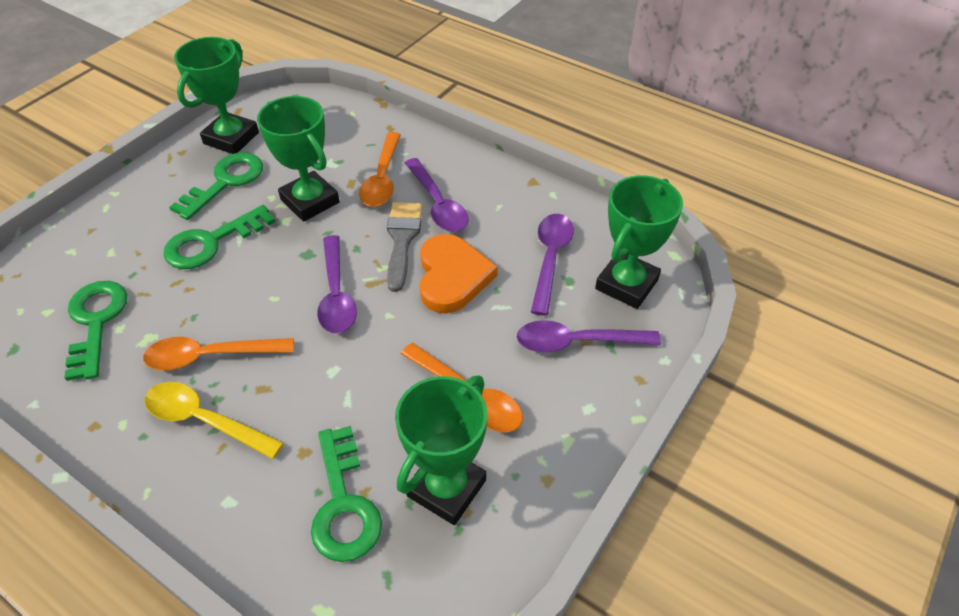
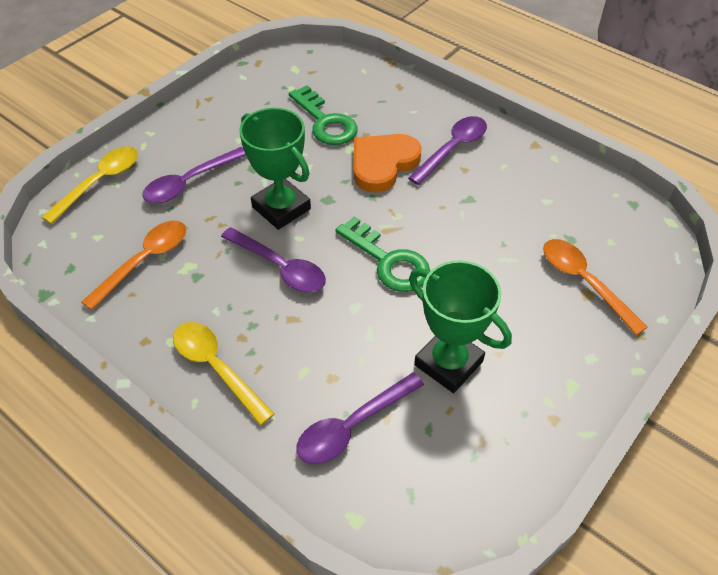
green key: [65,281,127,381] [164,205,275,269] [169,153,263,220] [311,426,382,562] = 4 -> [289,85,358,145] [336,216,430,292] = 2
green trophy: [174,37,259,154] [257,96,340,222] [395,376,487,525] [595,175,683,309] = 4 -> [239,108,311,230] [409,260,512,393] = 2
grey brush: [387,202,422,292] = 1 -> none = 0
orange spoon: [143,337,294,370] [359,132,401,207] [401,343,523,433] = 3 -> [82,221,186,310] [543,239,648,335] = 2
yellow spoon: [145,382,284,459] = 1 -> [42,146,138,224] [173,322,274,425] = 2

